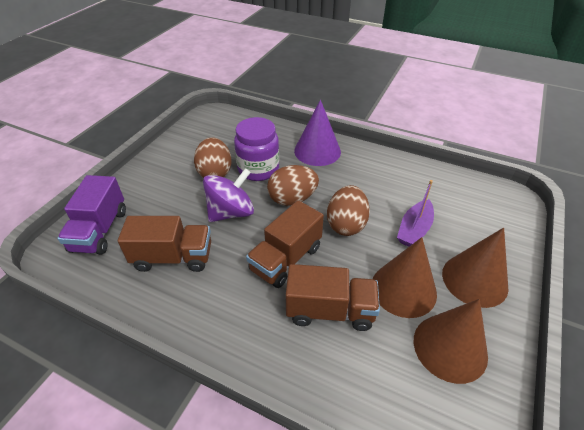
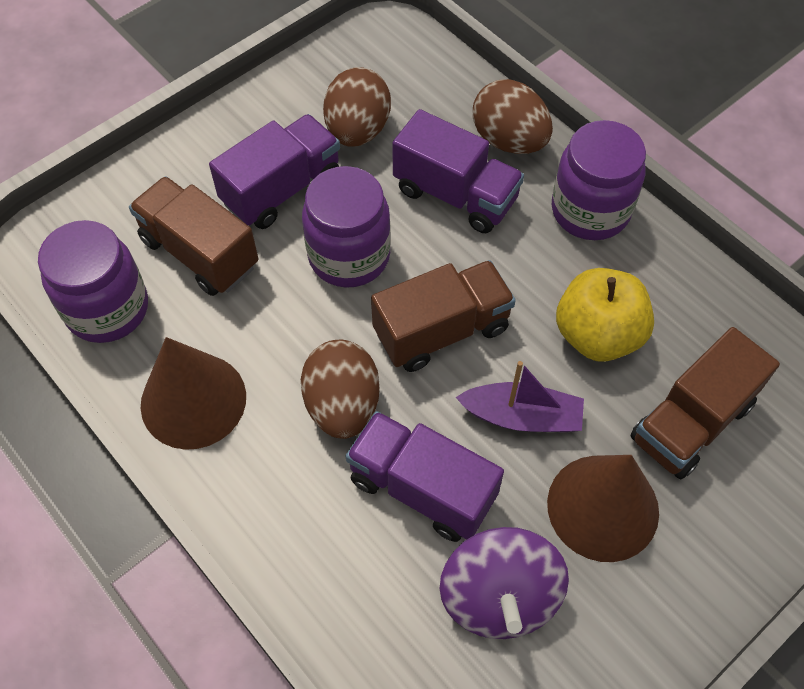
brown cone: [373,237,437,318] [414,299,488,384] [442,228,509,308] = 3 -> [141,337,246,450] [547,455,659,562] = 2
purple cone: [294,100,341,166] = 1 -> none = 0
purple jar: [234,117,279,181] = 1 -> [38,220,148,343] [302,166,391,288] [552,120,646,240] = 3
purple truck: [57,175,126,255] = 1 -> [209,114,340,229] [346,411,504,542] [392,109,524,233] = 3
yellow apple: none = 0 -> [556,268,654,362] = 1

